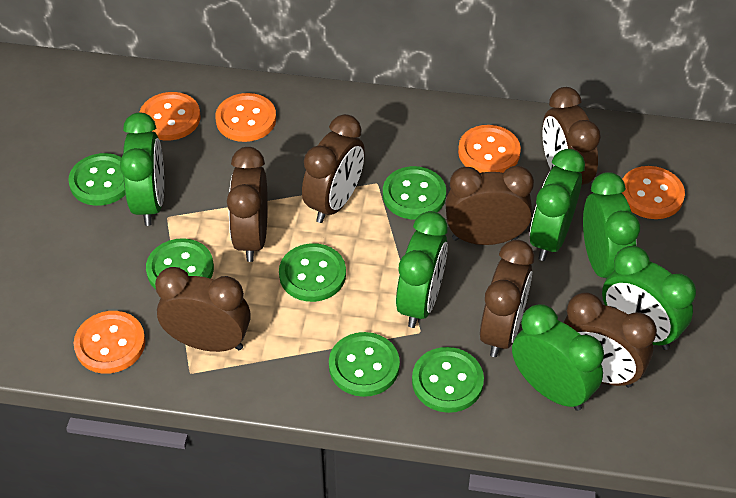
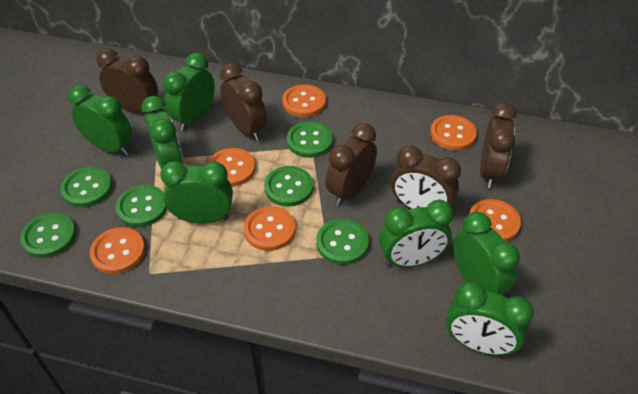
brown clock: [155,267,251,352] [227,147,268,262] [302,114,365,223] [445,166,534,245] [480,240,534,357] [542,87,601,185] [563,292,657,388] = 7 -> [96,48,158,112] [220,63,267,141] [325,123,377,206] [391,145,461,209] [480,103,516,188] = 5
green clock: [120,113,164,226] [396,211,448,328] [512,304,604,411] [530,149,585,261] [583,172,640,279] [602,246,696,350] = 6 -> [68,85,132,155] [141,96,183,170] [160,161,233,224] [163,53,215,131] [379,200,453,267] [446,281,534,355] [453,212,520,295] = 7
orange button: [74,311,146,374] [139,92,201,141] [215,93,276,142] [458,125,521,173] [622,166,685,219] = 5 -> [90,227,145,274] [208,148,255,187] [244,206,295,251] [282,84,326,117] [430,115,477,151] [469,199,521,242] = 6

